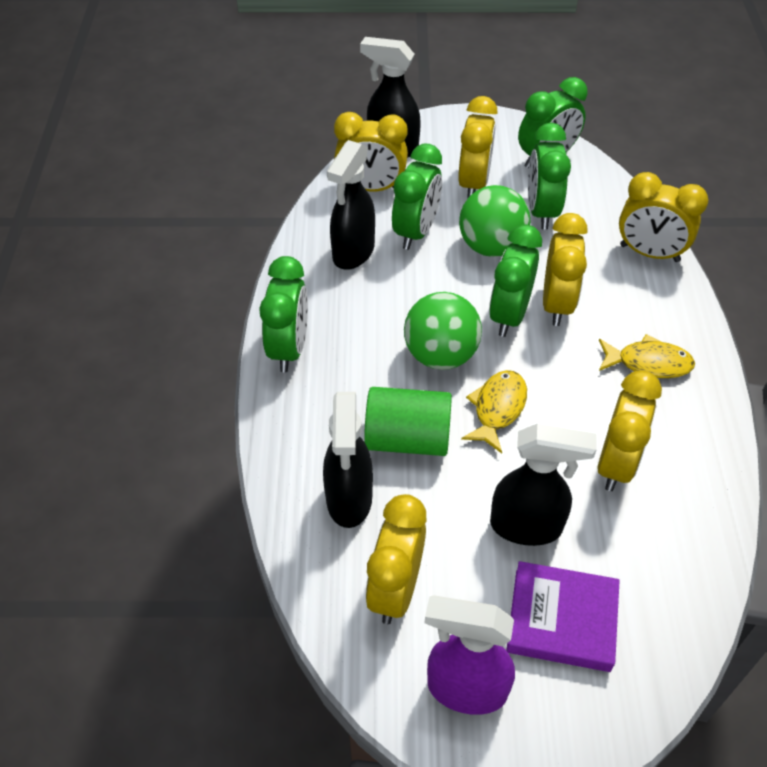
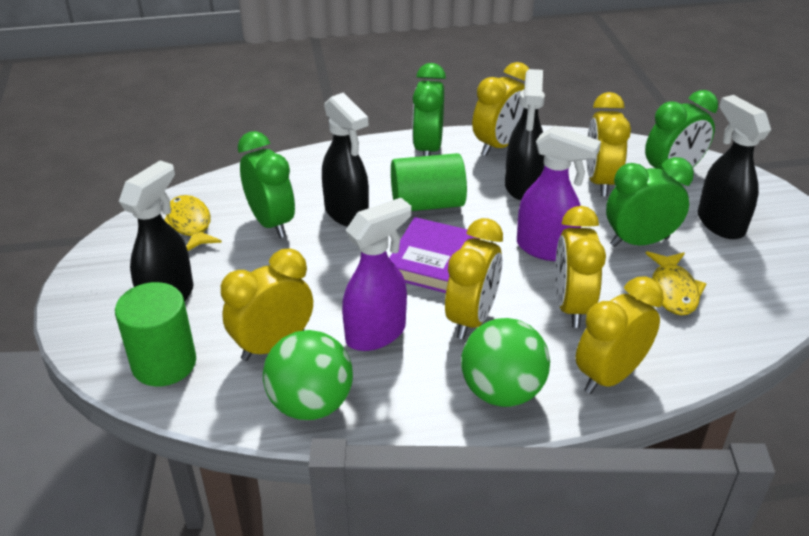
green clock: [259,256,308,373] [392,143,442,250] [489,224,542,337] [518,77,588,169] [528,123,571,230] = 5 -> [238,131,295,238] [412,63,446,156] [606,157,694,247] [645,90,718,170] = 4
green cylinder: [364,387,452,456] = 1 -> [115,282,196,387] [391,153,467,211] = 2
purple spray bottle: [425,595,515,715] = 1 -> [342,198,411,351] [517,125,601,261] = 2

